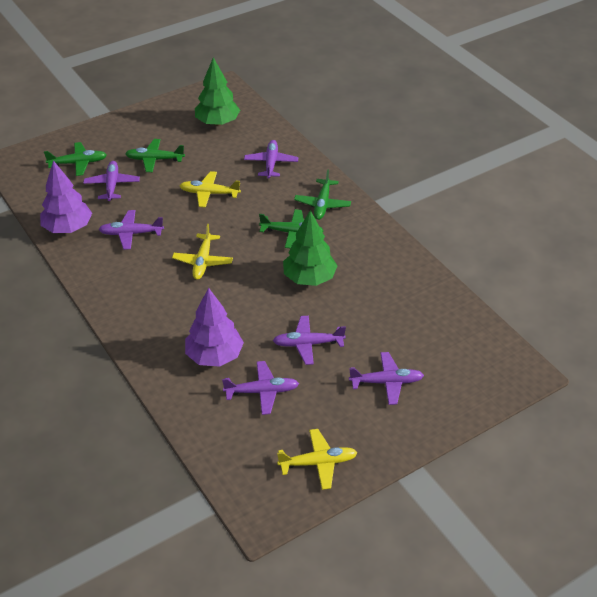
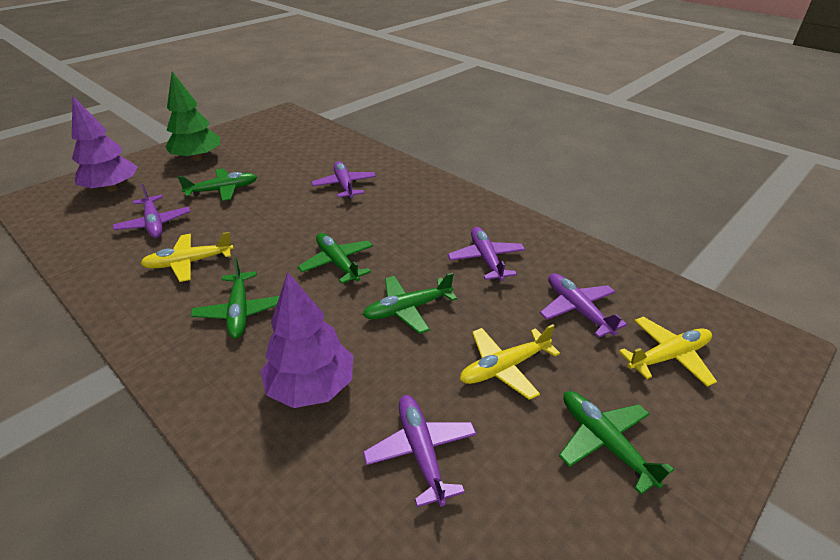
green plane: [44,142,107,176] [125,139,185,172] [259,209,324,248] [294,169,351,220] = 4 -> [178,169,257,201] [191,258,279,338] [298,233,373,284] [363,273,457,334] [559,391,674,495] = 5
green tree: [195,57,240,126] [283,210,337,286] = 2 -> [165,72,220,161] = 1
purple plane: [83,161,140,201] [99,210,164,250] [222,361,299,415] [244,140,298,179] [273,316,346,365] [349,352,424,405] = 6 -> [113,184,191,238] [311,161,376,199] [363,395,477,507] [448,227,525,281] [540,273,627,338] = 5

